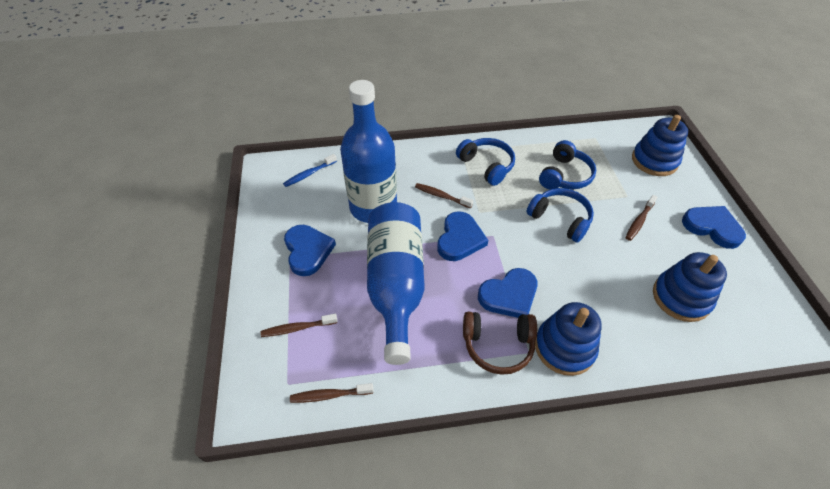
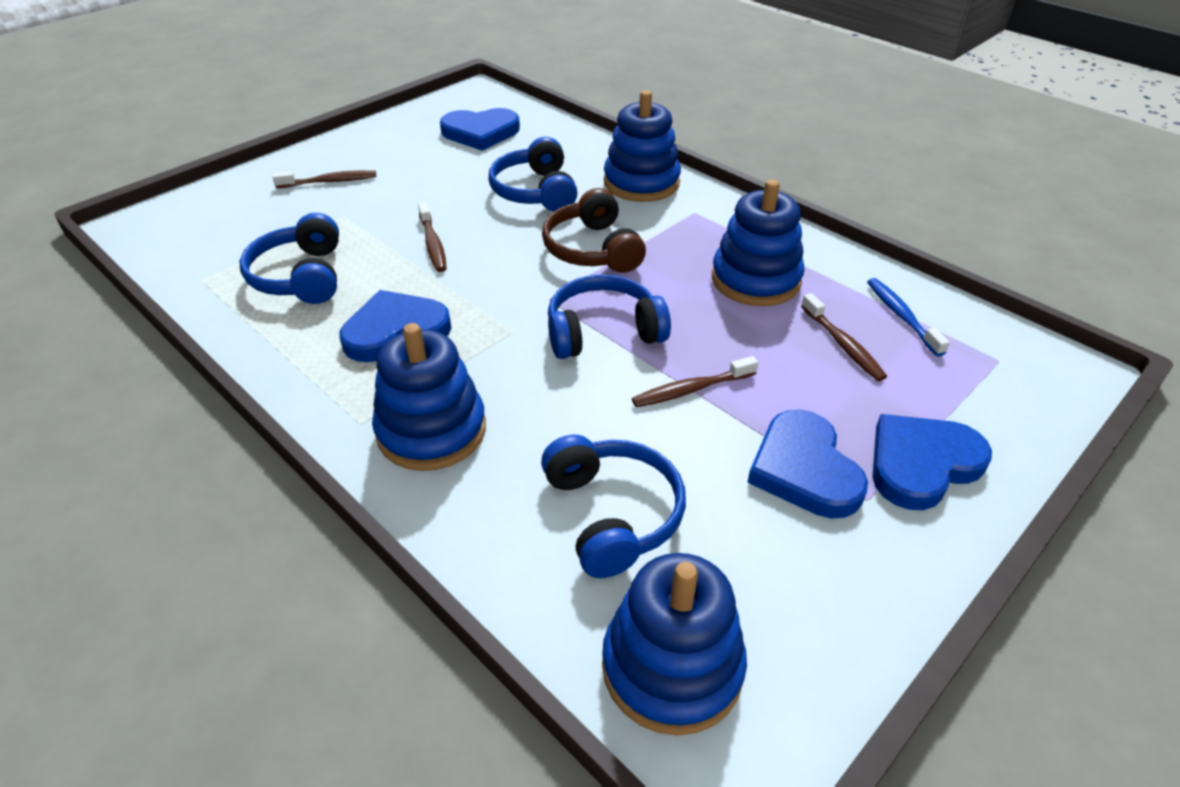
blue bottle: [340,80,397,223] [367,202,425,365] = 2 -> none = 0
blue headphones: [456,138,515,186] [526,188,594,242] [539,140,596,190] = 3 -> [240,213,339,304] [488,137,578,212] [541,435,686,578] [548,274,671,359] = 4
blue stacking toy: [535,302,602,376] [632,115,688,176] [653,252,727,322] = 3 -> [372,323,486,471] [602,553,747,736] [604,90,681,202] [712,180,805,306] = 4

